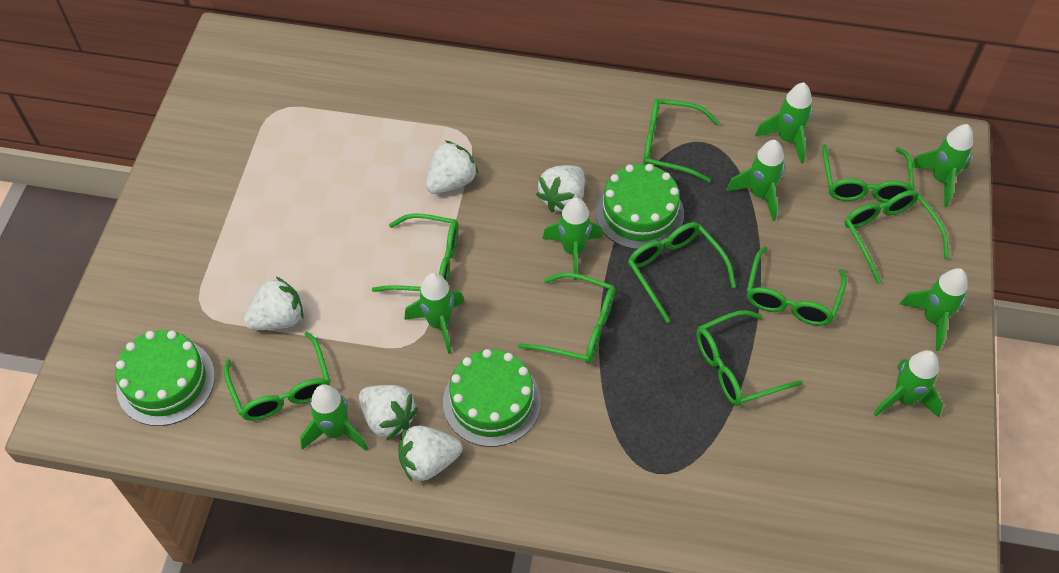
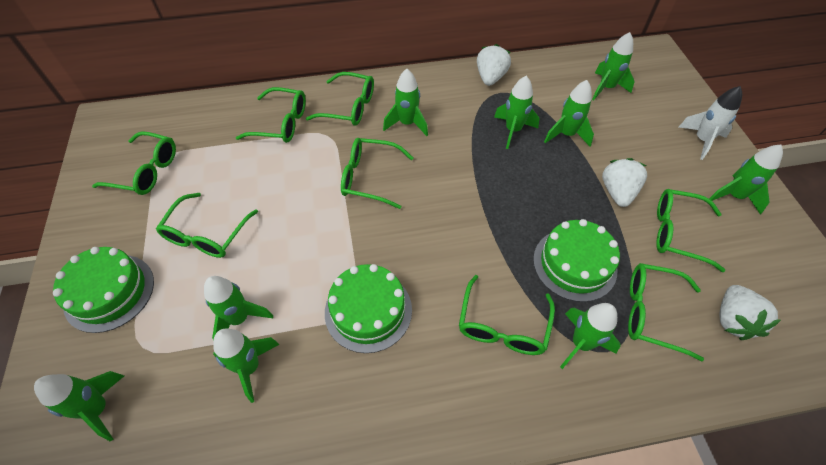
green glasses: [224,332,330,421] [372,213,458,292] [518,273,615,364] [628,222,736,323] [643,99,720,183] [697,310,803,406] [746,246,847,326] [822,144,914,203] [844,190,949,284] = 9 -> [92,131,176,195] [156,193,258,258] [236,87,306,143] [306,72,374,126] [341,138,413,209] [459,275,555,355] [628,263,704,362] [656,189,725,272] = 8
green rocket: [300,384,368,451] [404,273,465,354] [542,197,603,280] [727,140,785,221] [755,82,813,164] [874,350,943,418] [900,268,968,351] [912,124,973,207] = 8 -> [34,371,124,441] [204,276,273,340] [213,328,280,403] [383,69,428,136] [494,76,539,149] [544,80,594,147] [560,303,621,369] [592,32,635,100] [709,145,783,215] = 9
white rocket: none = 0 -> [679,86,742,160] = 1
white strawberry: [244,277,304,330] [359,385,418,440] [398,426,462,482] [426,141,479,194] [536,165,585,212] = 5 -> [477,44,511,86] [602,158,647,207] [719,285,781,340] = 3

